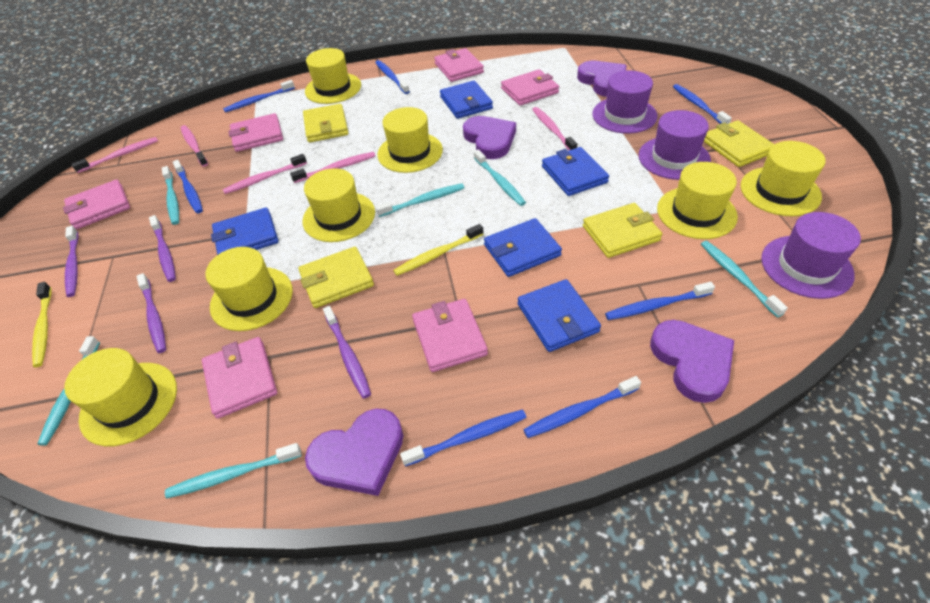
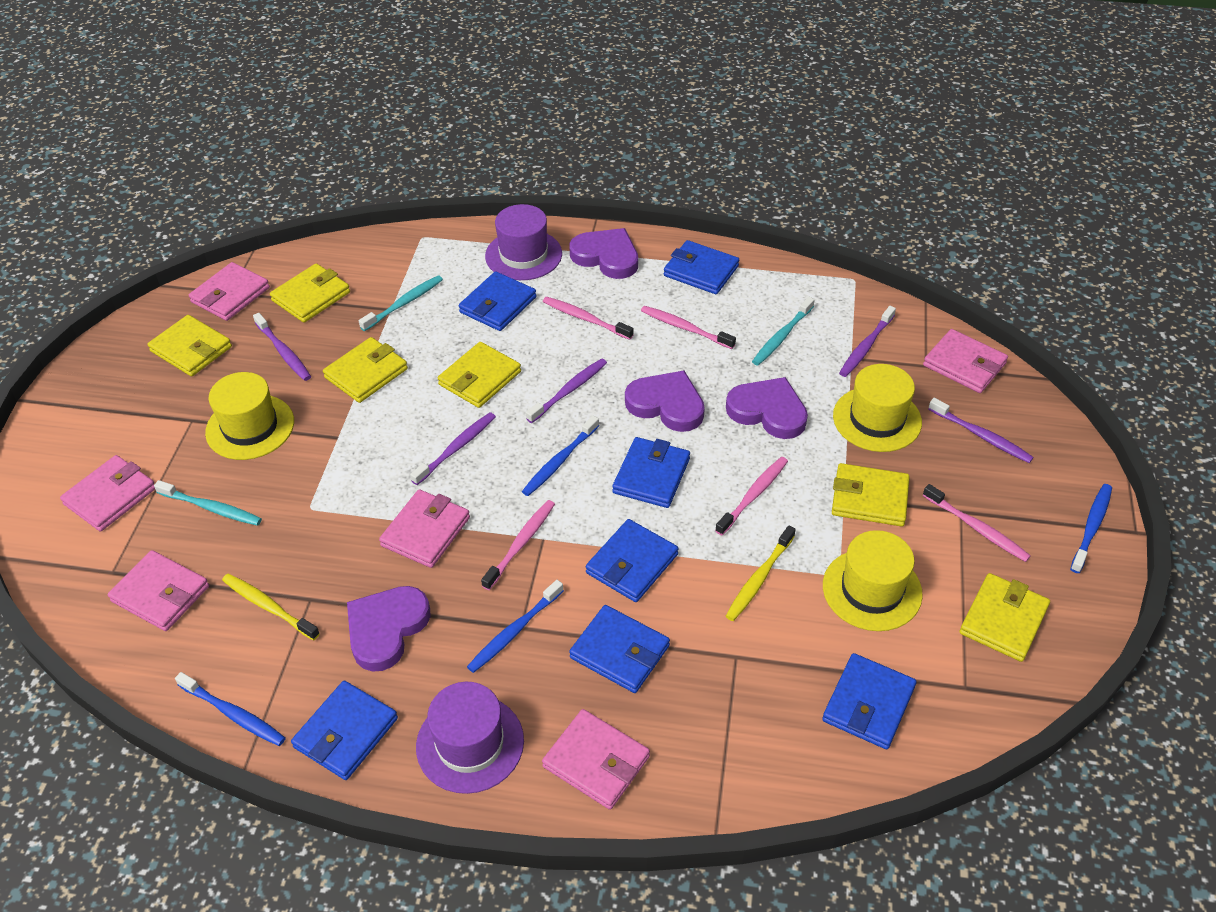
blue toothbrush: [173,160,203,213] [223,80,295,112] [375,60,410,94] [400,410,527,466] [523,376,641,438] [605,282,715,320] [673,84,732,124] = 7 -> [175,672,286,746] [467,580,564,673] [522,415,599,496] [1070,484,1112,573] = 4
blue wallet: [211,207,278,255] [440,81,493,119] [484,218,562,277] [518,279,601,352] [542,147,609,196] = 5 -> [291,681,398,780] [459,271,536,331] [569,605,670,693] [586,519,679,602] [612,437,690,508] [664,240,739,294] [822,653,917,749] = 7
purple hat: [592,71,658,134] [639,110,711,180] [761,212,861,299] = 3 -> [416,682,524,794] [485,204,562,280] = 2
purple toothbrush: [65,226,79,297] [136,273,166,353] [149,215,176,282] [323,306,371,399] = 4 -> [253,313,311,381] [410,412,496,485] [526,358,607,423] [839,306,896,377] [928,398,1034,463] = 5
turquoise toothbrush: [37,336,100,446] [162,166,179,225] [165,443,302,499] [375,183,464,217] [474,149,526,206] [701,241,788,318] = 6 -> [154,480,262,526] [359,275,443,331] [752,297,815,366] = 3
yellow hat: [64,348,177,446] [205,247,293,331] [303,168,375,242] [305,48,361,104] [377,107,443,173] [657,162,738,239] [740,141,826,216] = 7 -> [205,372,294,460] [823,530,923,631] [833,364,922,452] = 3
yellow wallet: [299,247,374,308] [303,104,348,142] [583,203,662,258] [704,120,774,167] = 4 -> [148,315,232,376] [270,263,350,323] [323,337,408,403] [438,342,521,408] [832,463,910,527] [959,573,1050,662] = 6

